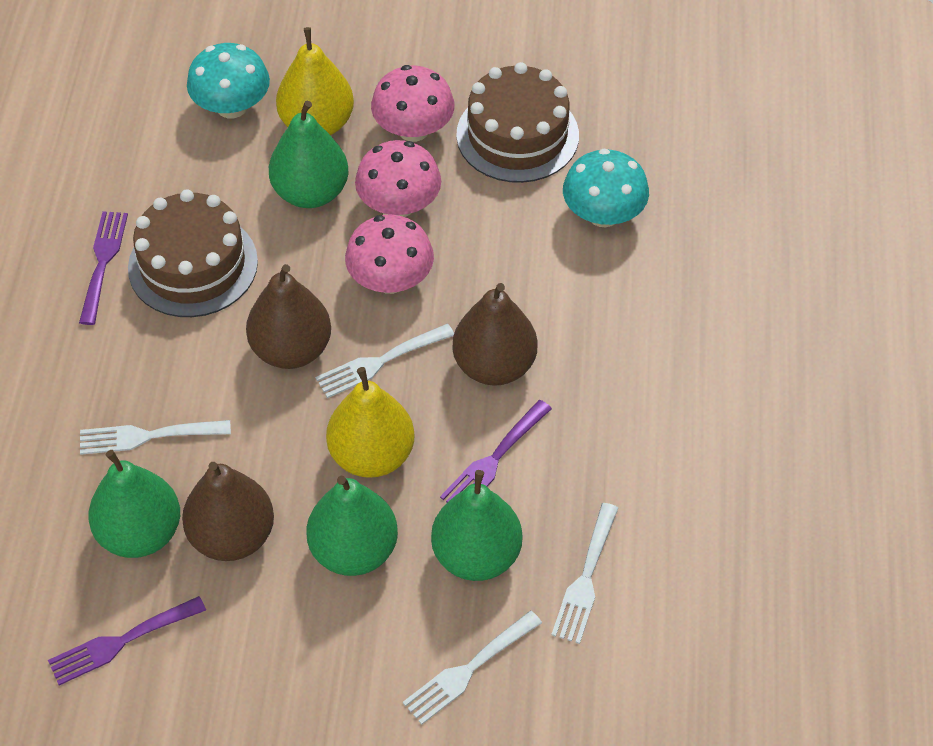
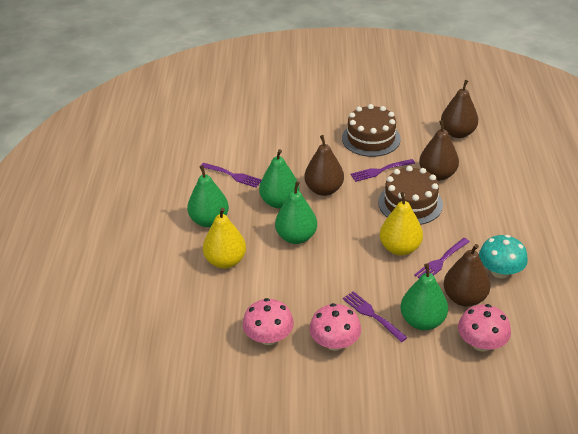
brown pear: [182,462,274,561] [246,264,331,369] [452,283,537,386] = 3 -> [304,135,344,196] [419,120,459,181] [441,80,478,138] [444,244,491,307] = 4
purple fork: [48,596,206,685] [79,211,128,325] [440,400,552,502] = 3 -> [201,163,262,188] [343,291,408,342] [350,159,415,182] [414,238,470,278] = 4
turquoise mushroom: [187,43,270,118] [563,149,649,227] = 2 -> [479,235,528,278] = 1
white fork: [80,420,231,455] [315,324,454,398] [403,611,542,724] [552,503,619,644] = 4 -> none = 0

